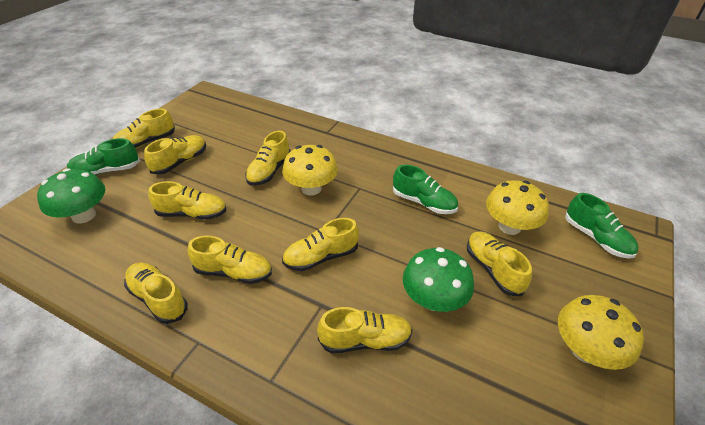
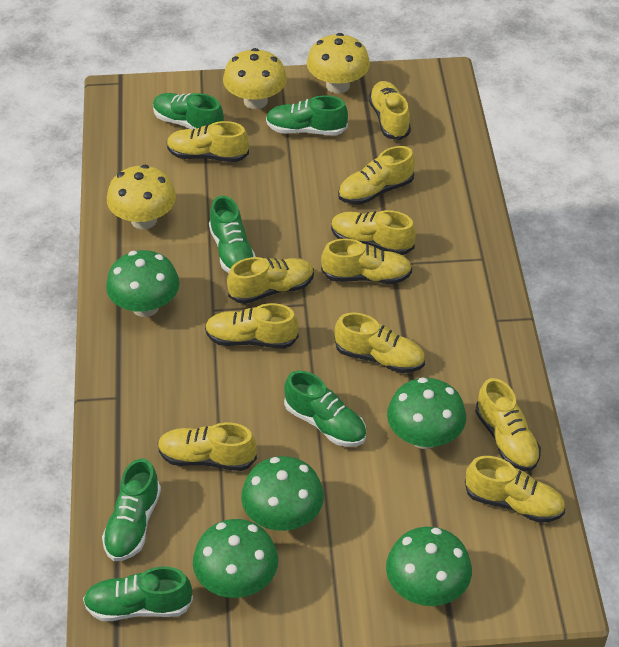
green mushroom: [37,168,105,224] [403,247,474,312] = 2 -> [106,250,180,317] [193,519,278,598] [241,456,324,531] [386,527,472,606] [387,377,466,449] = 5
green shoe: [67,138,140,175] [393,165,458,214] [565,193,639,259] = 3 -> [83,566,193,621] [102,459,161,561] [153,93,224,129] [209,196,256,273] [266,95,348,135] [284,370,366,447] = 6
yellow shoe: [112,109,175,149] [124,263,188,324] [144,135,206,175] [148,181,227,220] [188,236,272,284] [245,131,291,186] [282,218,359,271] [317,307,412,353] [467,231,532,296] = 9 -> [158,422,257,471] [167,121,249,162] [205,303,298,348] [227,257,314,304] [321,238,412,284] [331,210,416,255] [335,313,425,373] [338,146,415,205] [368,81,411,140] [465,456,565,523] [475,378,541,471] = 11

